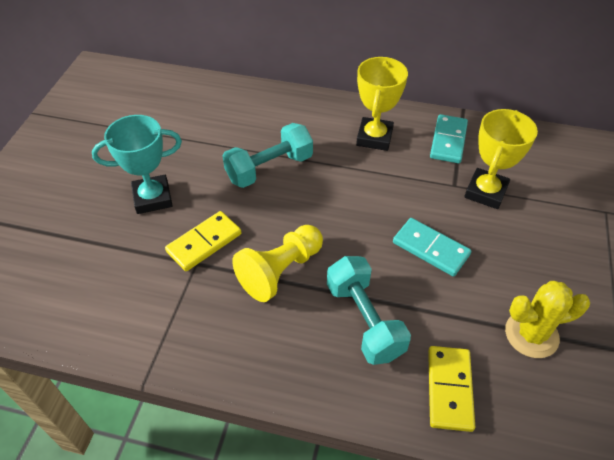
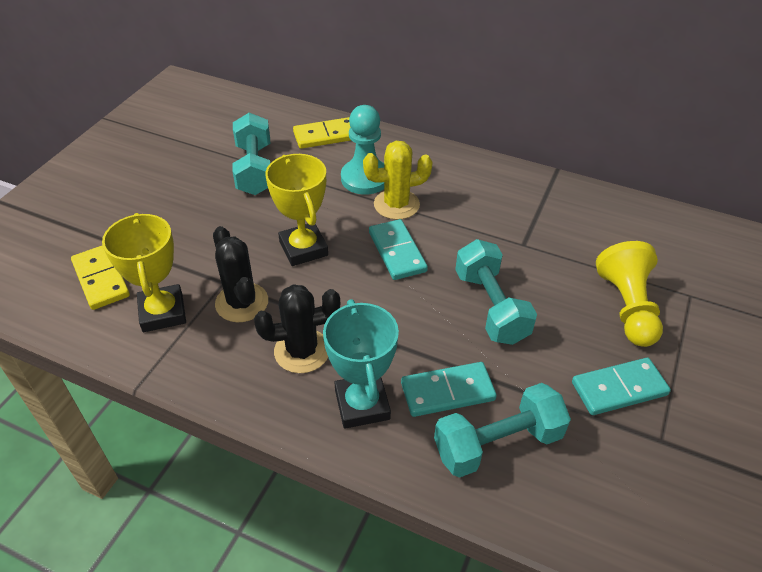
black cactus: none = 0 -> [213,226,268,322] [254,284,340,373] = 2
turquoise domino: [393,218,471,276] [430,114,468,163] = 2 -> [369,219,428,280] [401,362,497,417] [572,358,671,415] = 3
turquoise dumbbell: [223,123,313,188] [327,256,411,365] = 2 -> [232,113,270,195] [434,383,571,478] [455,239,537,345] = 3
turquoise pawn: none = 0 -> [341,105,384,195] = 1

